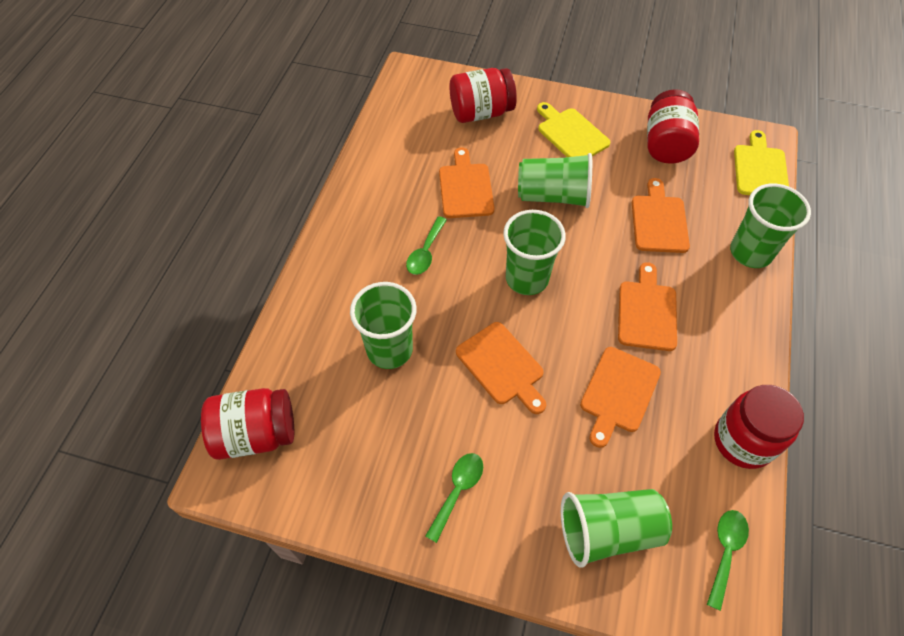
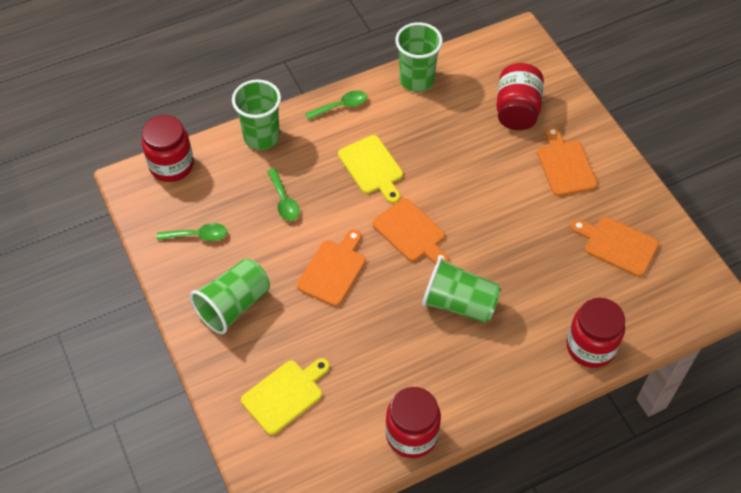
green cup: [350,282,417,369] [503,210,566,295] [518,153,592,208] [561,489,672,568] [730,184,811,268] = 5 -> [190,259,270,334] [232,80,281,150] [395,22,443,92] [422,257,502,323] = 4
orange cutting board: [439,147,494,218] [456,322,546,414] [580,347,661,448] [618,262,677,351] [632,178,690,253] = 5 -> [297,229,366,306] [372,198,449,265] [537,127,598,196] [571,217,659,277] = 4

